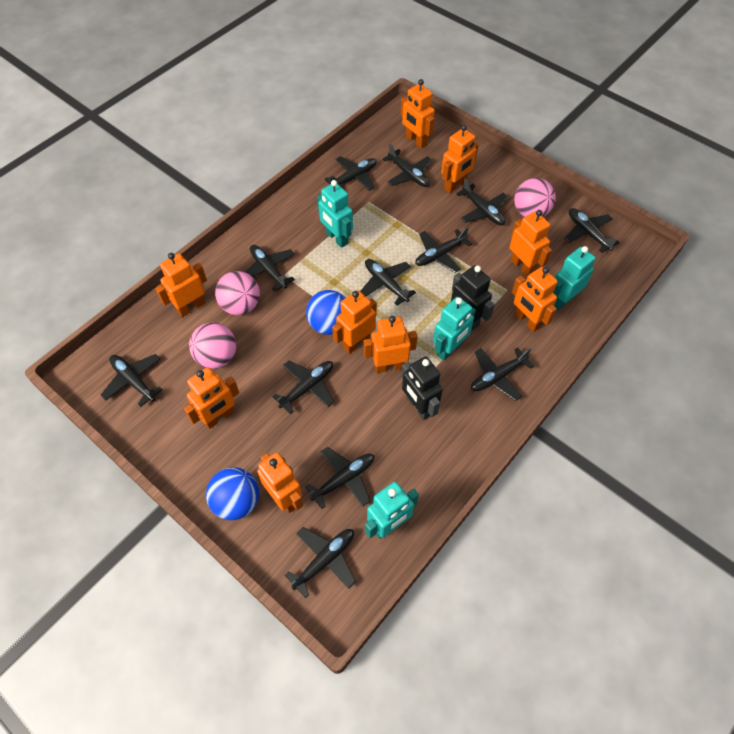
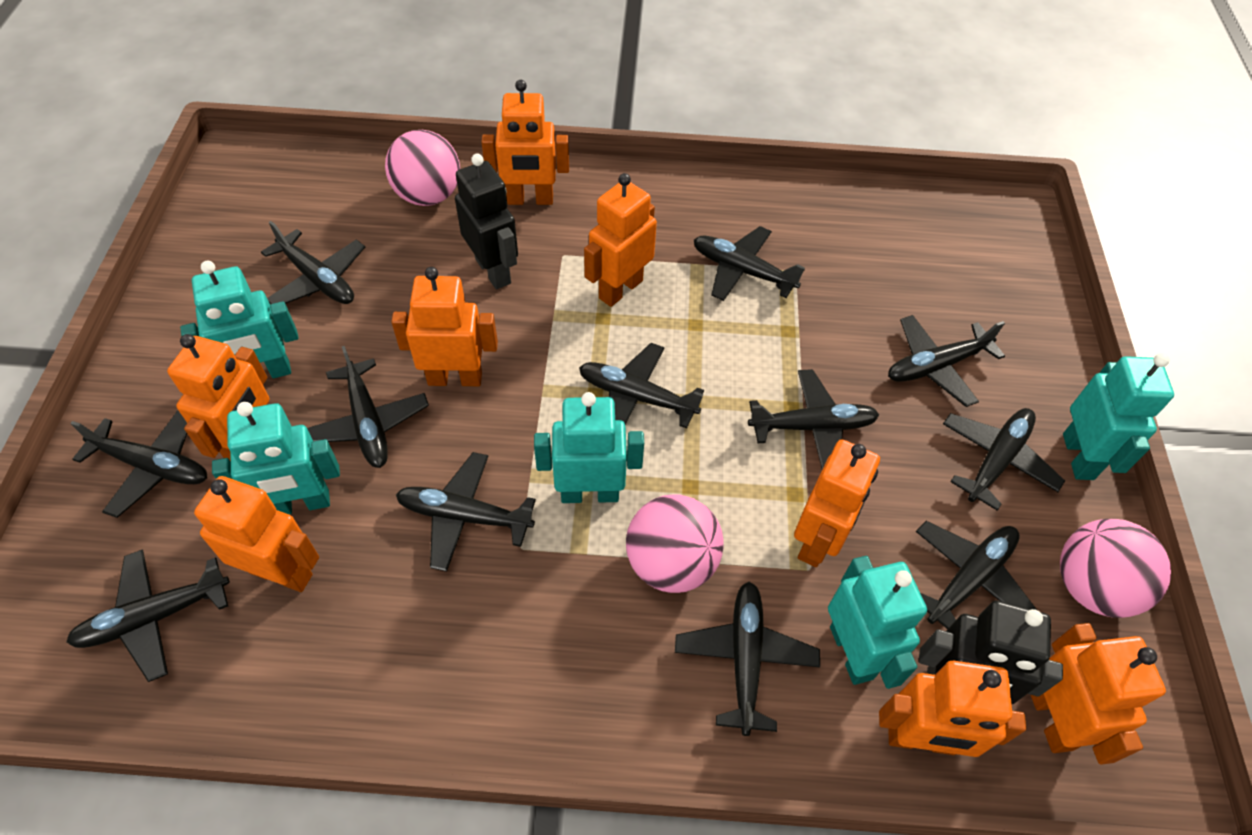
blue ball: [206,467,259,520] [306,290,345,335] = 2 -> none = 0
orange robot: [155,253,207,317] [184,367,239,429] [257,452,303,513] [332,290,377,354] [363,316,418,373] [400,79,435,149] [441,125,479,193] [509,210,552,277] [512,267,558,332] = 9 -> [167,334,270,461] [194,476,319,592] [391,267,498,386] [482,80,569,205] [584,173,657,307] [794,439,880,567] [879,661,1026,757] [1031,623,1166,765] = 8
turquoise robot: [317,180,353,248] [365,482,419,539] [433,297,476,361] [553,246,596,311] = 4 -> [180,261,299,378] [212,402,340,515] [534,392,644,503] [828,556,927,689] [1063,353,1174,480] = 5

